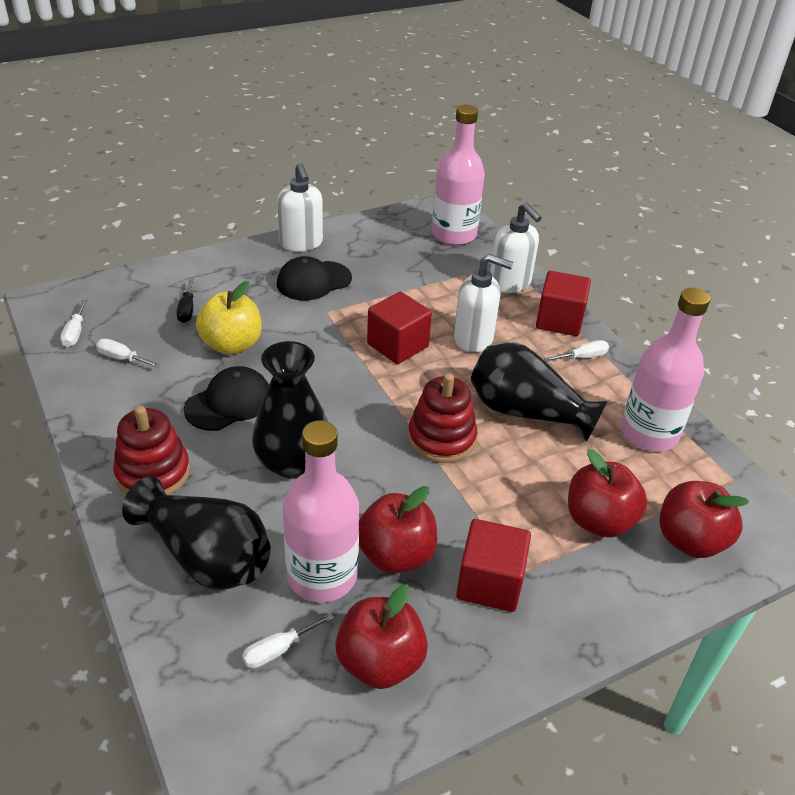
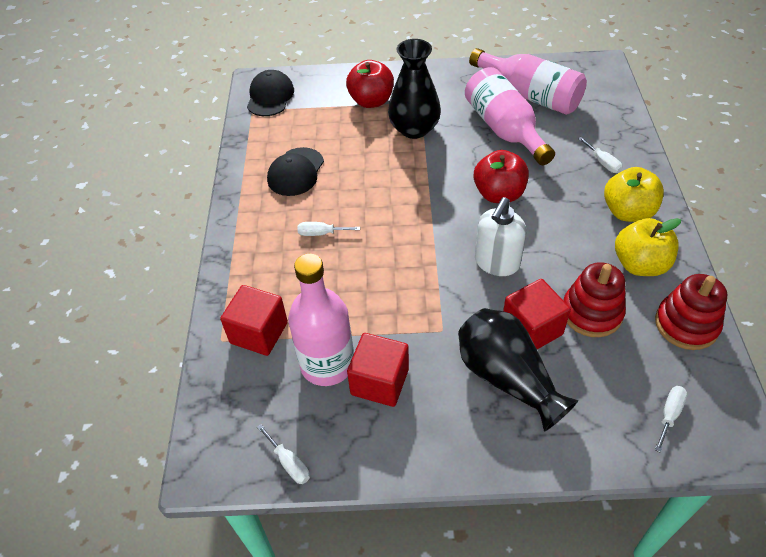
black screwdriver: [177,278,194,323] = 1 -> none = 0
black vase: [122,477,271,590] [252,341,328,479] [471,342,608,442] = 3 -> [388,39,441,139] [458,308,578,432] = 2
red apple: [335,584,428,689] [359,486,437,574] [568,449,647,538] [659,481,749,558] = 4 -> [346,60,394,108] [474,150,529,203] = 2
white soap dispenser: [277,163,323,252] [454,254,513,353] [490,202,542,293] = 3 -> [475,197,526,276] = 1
yellow apple: [196,281,262,355] = 1 -> [604,167,664,222] [615,218,681,276] = 2

